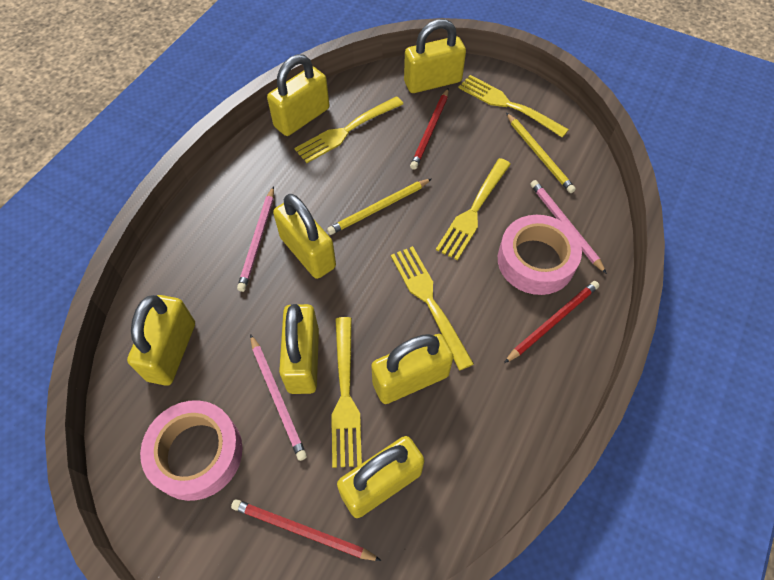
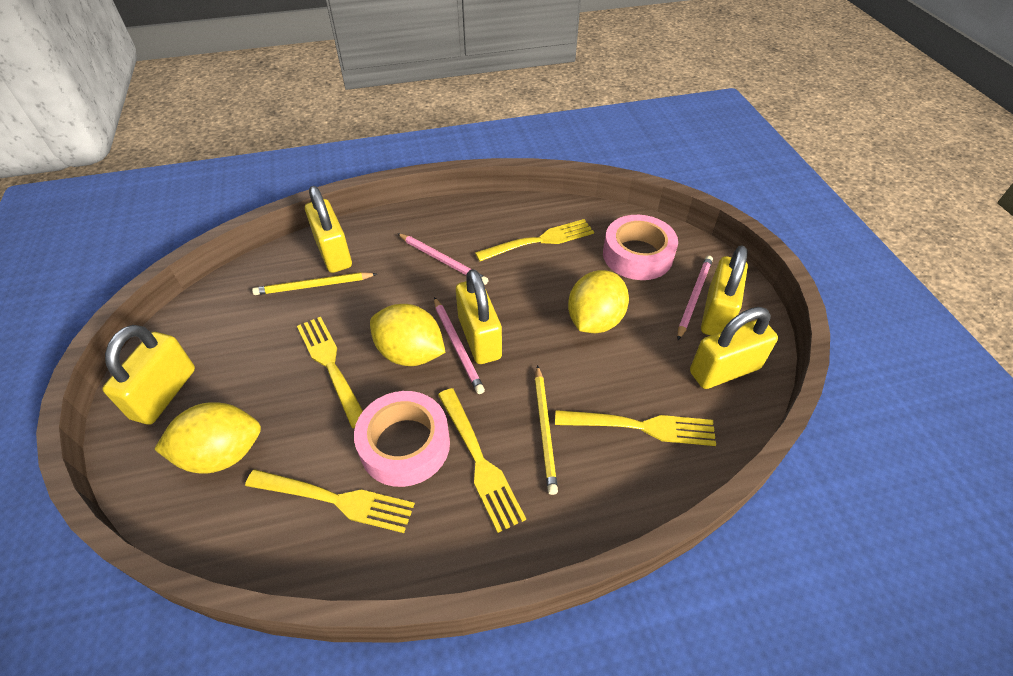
red pencil: [231,499,382,561] [410,88,449,170] [504,281,599,363] = 3 -> none = 0
yellow lemon: none = 0 -> [154,402,261,474] [370,304,446,366] [568,270,629,333] = 3
yellow padlock: [127,295,195,386] [267,54,329,136] [273,194,336,279] [279,304,319,394] [337,436,424,518] [371,334,454,404] [404,19,466,93] = 7 -> [102,325,195,425] [305,186,352,273] [456,269,502,364] [690,307,778,389] [701,245,748,336] = 5

